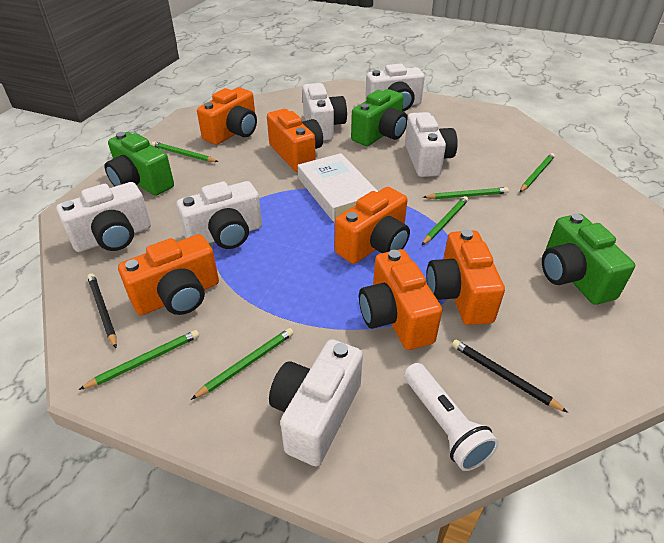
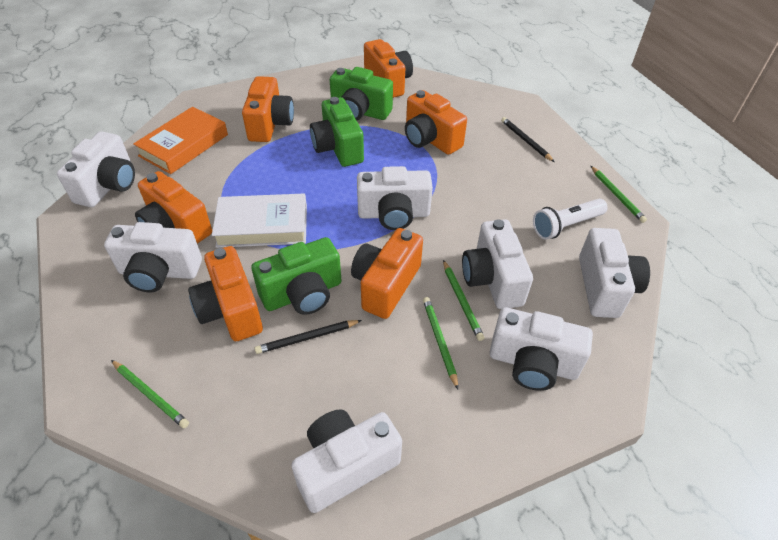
green pencil: [79,330,199,390] [152,141,218,162] [191,328,294,400] [422,196,469,245] [423,187,509,199] [520,153,555,192] = 6 -> [111,360,189,428] [423,297,458,389] [443,260,484,341] [591,166,647,223] = 4
orange book: none = 0 -> [133,107,228,174] = 1
white camera: [56,182,151,252] [176,181,262,249] [269,339,363,467] [302,83,347,141] [365,64,425,112] [405,112,458,177] = 6 -> [57,131,135,207] [104,222,202,292] [291,409,402,513] [357,166,433,230] [462,219,533,309] [490,307,593,391] [579,228,650,318] = 7

